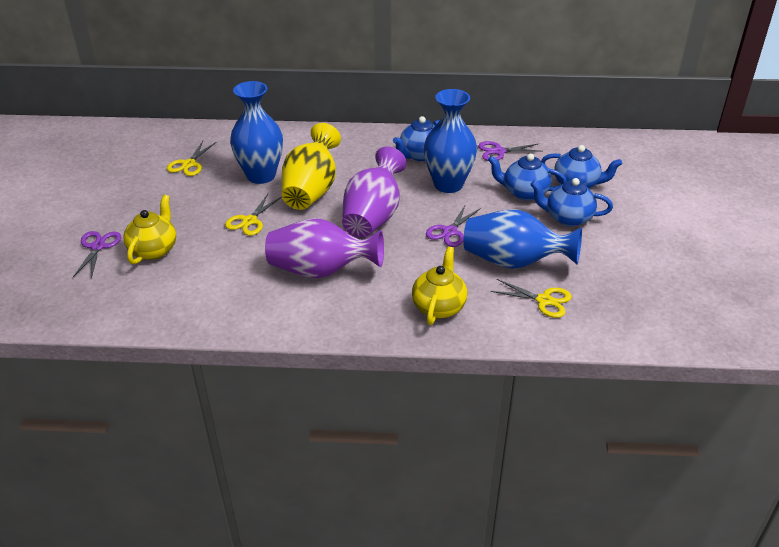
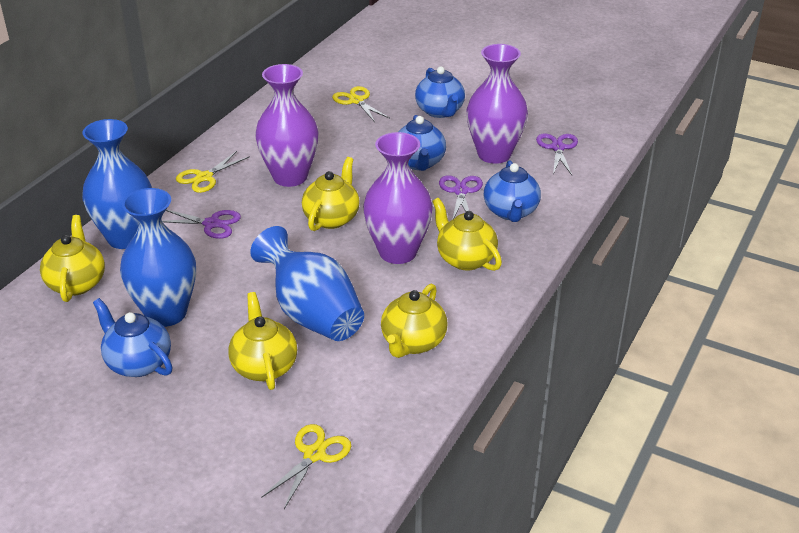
purple vase: [265,218,384,278] [342,147,407,238] = 2 -> [255,64,319,187] [363,132,433,264] [467,44,528,164] = 3
yellow teapot: [123,195,176,264] [412,247,467,325] = 2 -> [40,215,105,302] [228,292,297,390] [302,157,360,231] [381,284,447,358] [432,198,502,271] = 5
yellow vase: [282,123,341,210] = 1 -> none = 0

